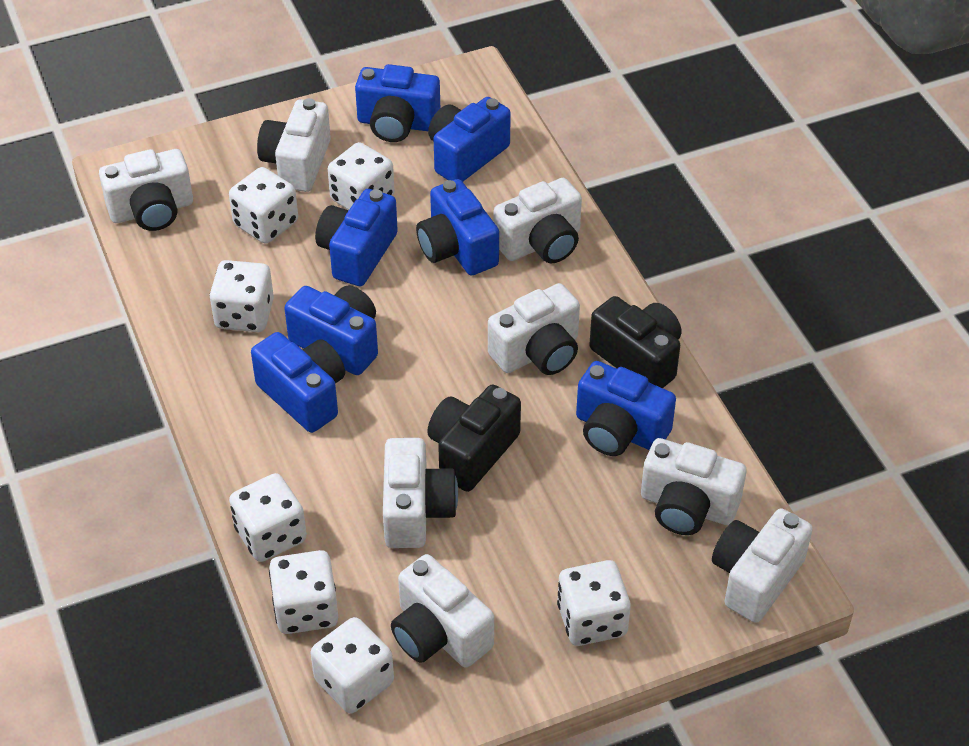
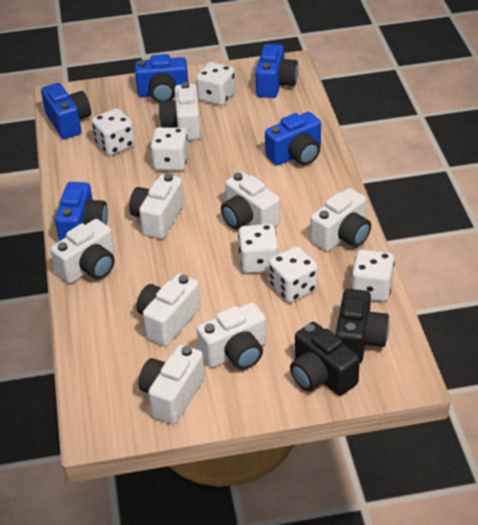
blue camera: [251,332,345,433] [284,286,378,375] [315,189,398,286] [355,64,440,142] [416,179,499,276] [428,97,511,182] [576,361,676,456] = 7 -> [41,83,91,139] [55,182,108,241] [135,54,188,102] [255,44,298,98] [265,112,321,166] = 5
white dice: [210,260,274,332] [229,167,298,244] [229,473,307,562] [269,550,338,634] [311,617,394,713] [328,142,395,210] [557,560,631,646] = 7 -> [92,108,135,156] [150,127,189,171] [196,62,236,106] [238,224,278,273] [269,246,318,303] [351,249,395,302] = 6

